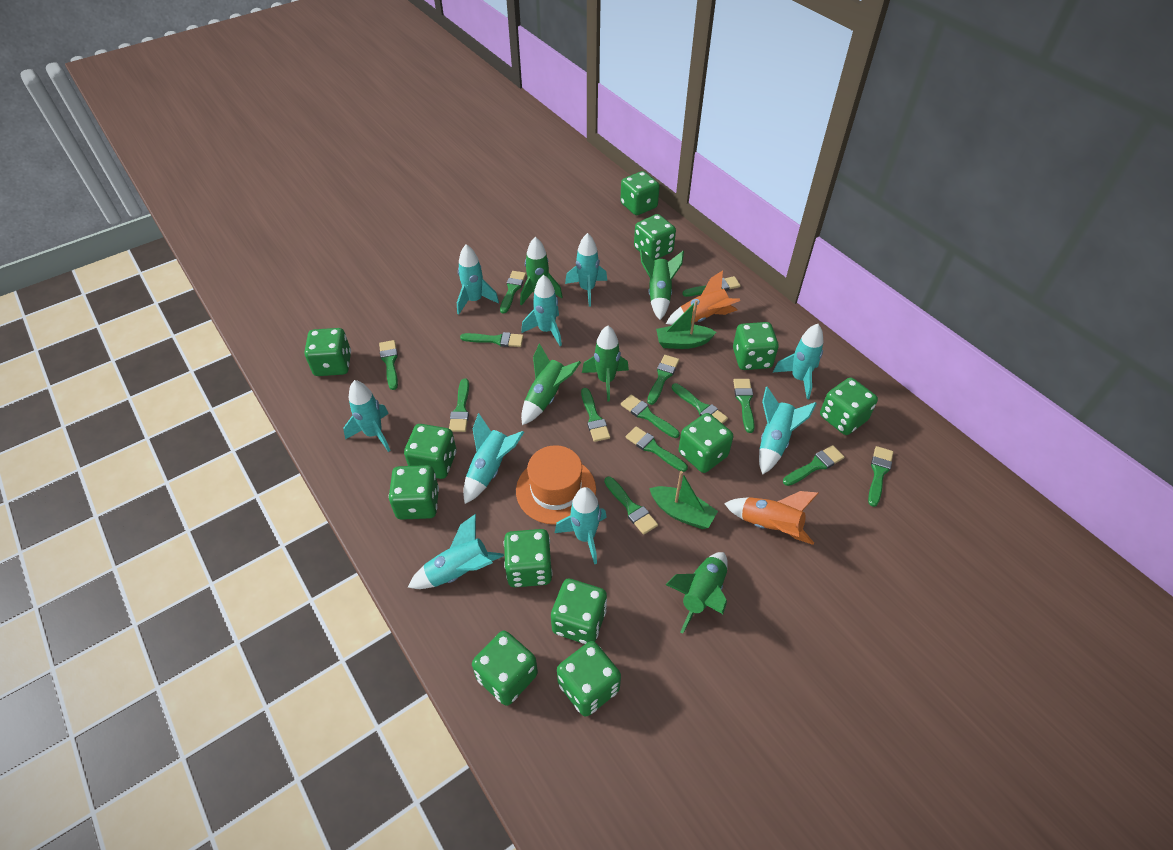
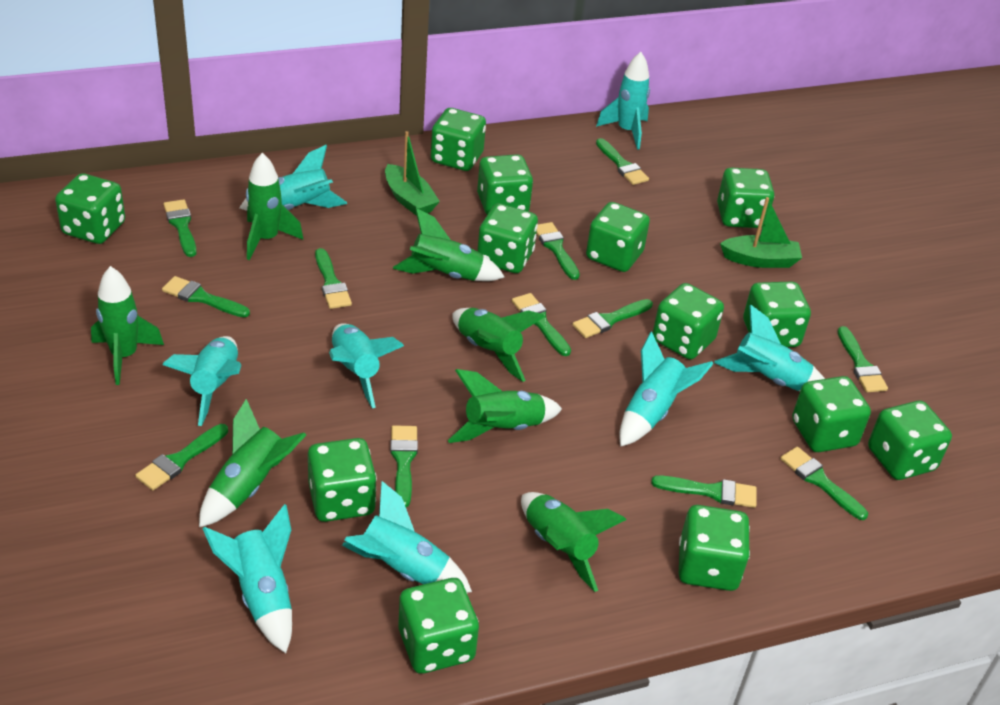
green brush: [379,340,398,390] [449,379,469,432] [460,332,524,347] [500,271,526,313] [581,388,610,442] [604,477,658,535] [621,395,680,438] [626,426,688,472] [647,355,679,405] [672,383,728,424] [682,276,741,297] [733,379,755,433] [783,445,845,486] [868,446,893,507] = 14 -> [135,424,228,491] [162,276,250,317] [163,199,197,257] [315,248,352,309] [390,425,418,507] [512,293,571,356] [536,222,580,280] [572,299,653,338] [596,138,649,185] [651,475,757,508] [780,447,868,520] [838,326,888,392] = 12
green dice: [304,328,351,376] [389,465,439,520] [404,424,456,479] [472,631,538,706] [504,529,553,587] [551,579,607,644] [557,641,621,717] [620,171,660,215] [634,214,676,260] [678,413,733,473] [733,322,779,370] [820,378,878,435] = 12 -> [55,173,125,244] [308,438,377,522] [398,578,479,674] [431,108,486,171] [477,154,533,215] [477,204,538,273] [586,202,650,272] [653,283,724,360] [679,505,750,591] [717,168,774,228] [743,281,811,347] [792,376,871,452] [868,401,952,480] = 13
green rocket: [520,237,563,306] [521,343,581,425] [582,326,629,401] [640,249,684,320] [666,552,728,634] = 5 -> [91,266,164,385] [199,399,306,527] [246,153,303,260] [393,208,505,281] [448,369,562,443] [452,308,546,382] [521,492,627,592] = 7
orange hat: [516,445,596,525] = 1 -> none = 0
orange rocket: [666,270,740,325] [724,491,818,545] = 2 -> none = 0
turquoise rocket: [343,380,391,452] [408,514,504,589] [457,244,499,315] [463,413,524,504] [521,275,562,346] [555,487,607,564] [565,233,607,306] [759,387,817,475] [773,324,824,399] = 9 -> [162,336,242,426] [203,504,292,653] [239,145,347,211] [329,323,404,408] [342,481,472,593] [596,52,650,150] [619,331,714,447] [714,305,825,391] = 8

